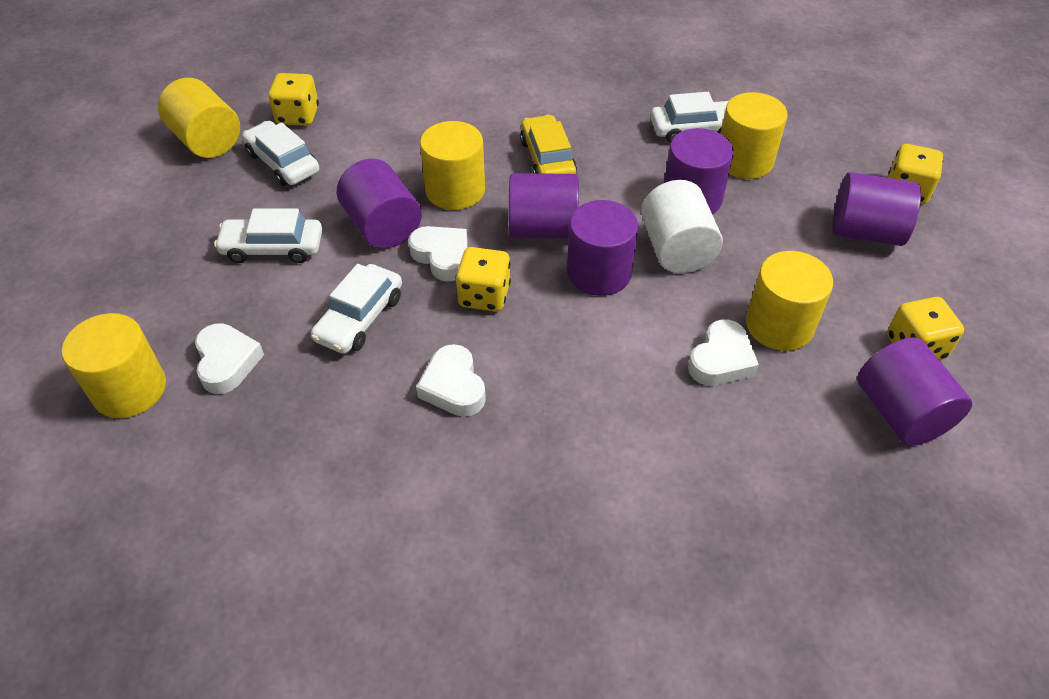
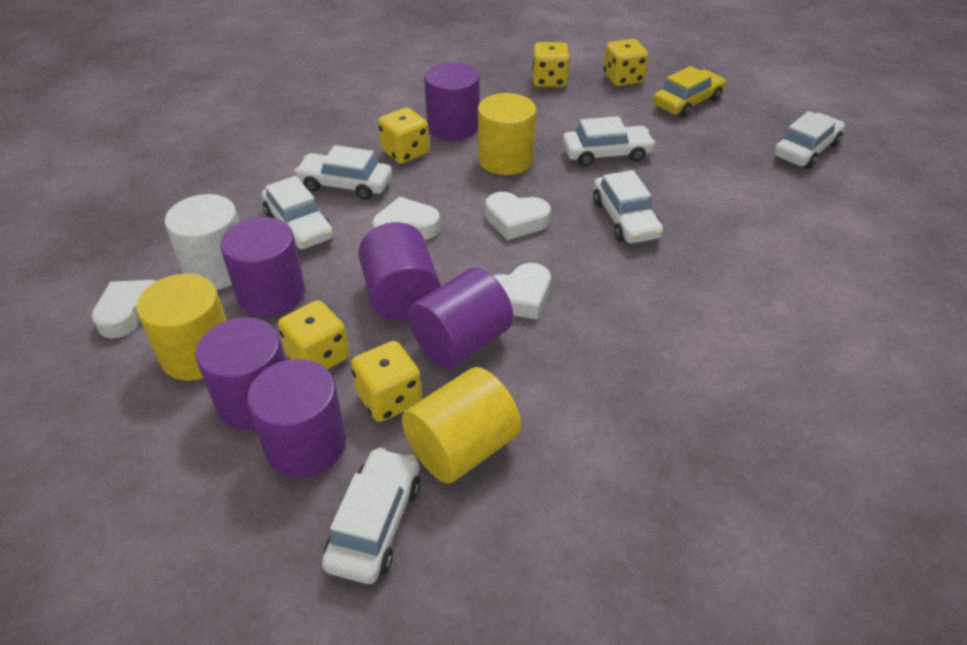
white car: [214,209,322,263] [242,121,319,186] [311,264,402,354] [650,92,729,143] = 4 -> [261,176,333,249] [294,145,392,200] [322,447,420,584] [562,116,656,166] [593,170,663,243] [774,111,845,169] = 6
yellow cylinder: [62,313,166,418] [158,78,240,158] [420,121,485,210] [720,92,788,179] [746,251,833,351] = 5 -> [136,274,227,381] [402,367,521,484] [478,93,536,175] = 3
yellow dice: [268,73,319,126] [455,247,511,312] [887,297,964,360] [888,144,943,204] = 4 -> [278,300,349,370] [351,341,422,422] [378,108,429,164] [532,42,570,87] [603,39,648,86] = 5

